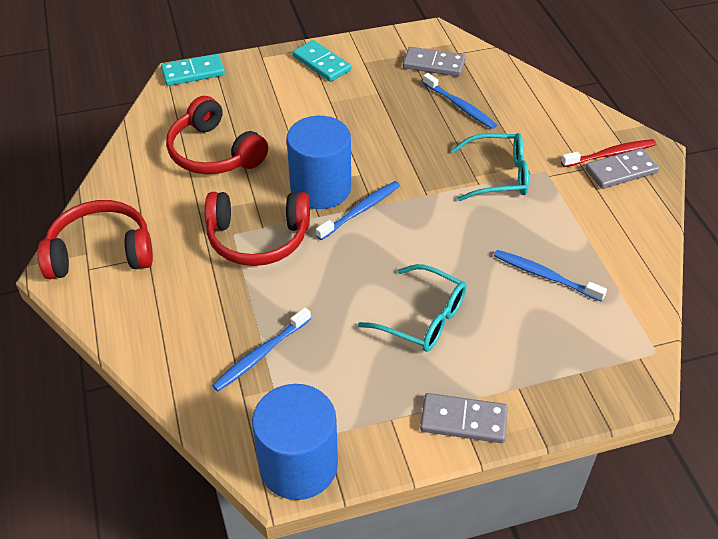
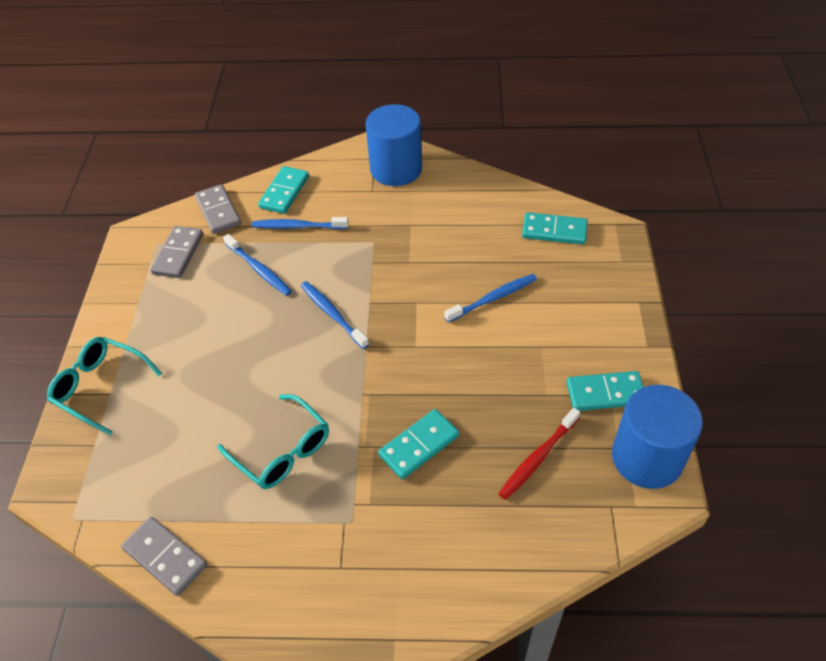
red headphones: [38,200,153,279] [166,96,268,174] [205,192,310,266] = 3 -> none = 0
turquoise domino: [161,54,225,86] [292,40,351,82] = 2 -> [258,166,309,214] [378,409,459,479] [522,212,588,245] [566,371,644,411] = 4

